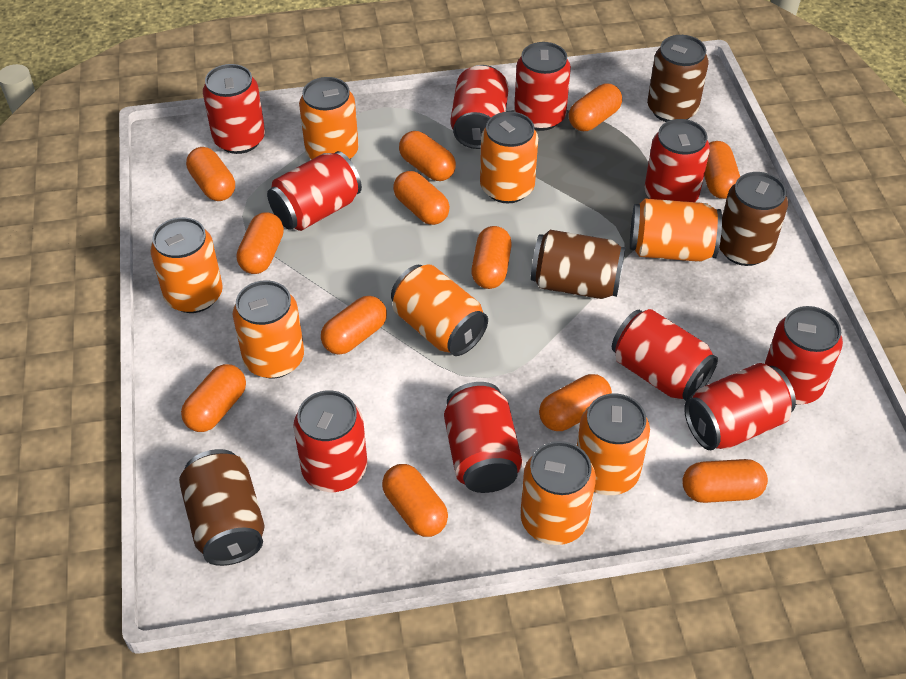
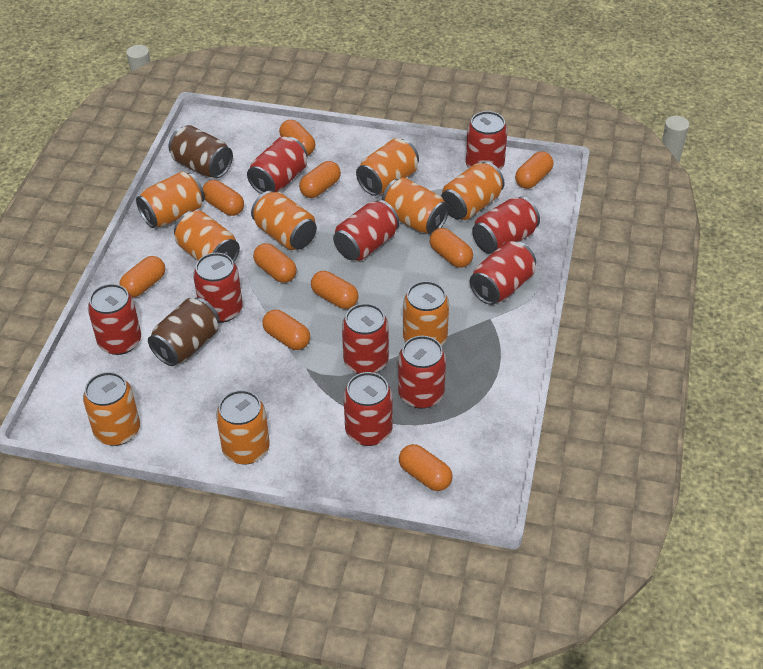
brown can: [179,449,265,566] [531,230,626,299] [647,35,709,122] [719,172,788,266] = 4 -> [148,297,220,366] [169,125,233,178] = 2
orange can: [150,217,223,313] [233,280,304,379] [299,77,359,159] [391,265,488,356] [480,112,538,203] [520,441,596,545] [577,393,650,495] [630,198,722,262] = 8 -> [83,372,140,446] [136,171,205,228] [174,210,240,263] [216,390,270,465] [251,191,317,250] [356,138,419,196] [382,178,449,234] [403,281,449,346] [441,162,505,220] = 9
orange capsule: [181,364,246,432] [186,147,235,201] [237,212,284,274] [321,296,387,355] [382,464,448,537] [393,171,450,225] [399,131,456,181] [471,226,512,289] [539,374,612,431] [569,84,622,131] [682,459,768,503] [704,141,740,199] = 12 -> [119,256,165,297] [203,180,244,216] [253,243,297,283] [262,310,310,350] [279,120,315,155] [299,161,341,198] [311,271,359,309] [399,444,453,491] [430,228,473,268] [515,151,554,189] = 10

